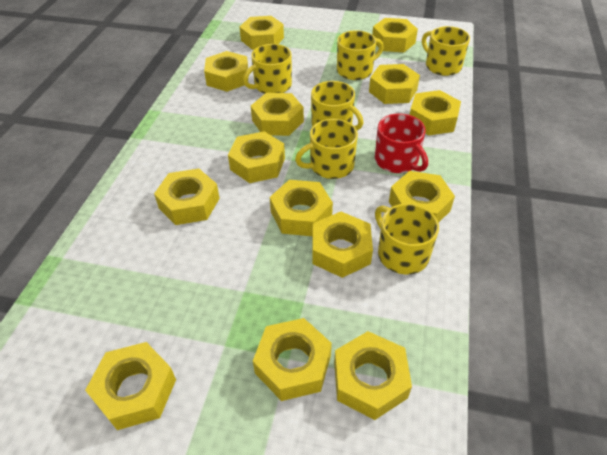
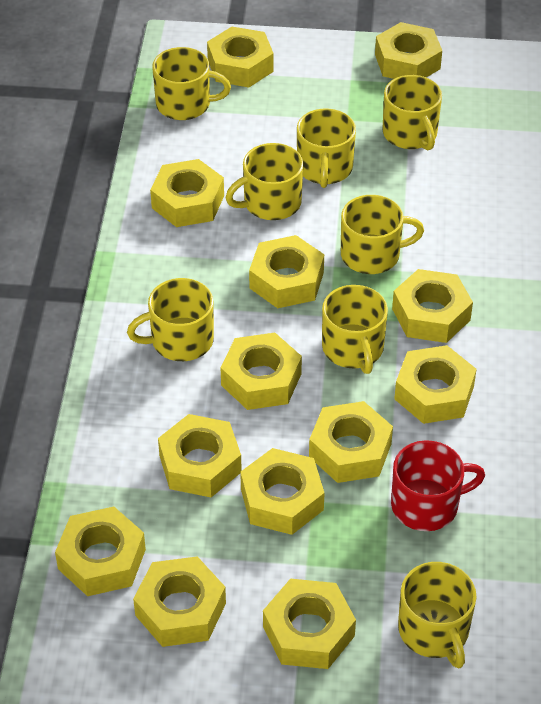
yellow mug: [243,44,292,94] [295,119,358,179] [311,81,363,130] [337,30,384,80] [375,204,439,275] [422,26,470,76] = 6 -> [127,278,214,361] [152,47,231,120] [226,143,303,220] [297,108,356,188] [322,285,388,374] [341,195,424,274] [382,75,442,151] [398,562,477,668] = 8
yellow nut: [85,342,176,430] [154,168,220,225] [204,51,248,92] [228,131,285,183] [240,16,284,50] [251,93,304,136] [253,318,332,401] [270,180,333,236] [313,212,373,278] [334,331,412,420] [369,64,420,104] [372,18,418,52] [389,171,455,223] [410,90,461,135] = 14 -> [55,507,146,596] [133,556,226,647] [150,159,224,227] [158,414,242,497] [207,27,274,87] [221,333,302,410] [240,448,325,535] [249,235,324,308] [263,579,356,669] [309,401,393,483] [375,22,442,79] [392,269,473,343] [394,345,477,424] = 13

